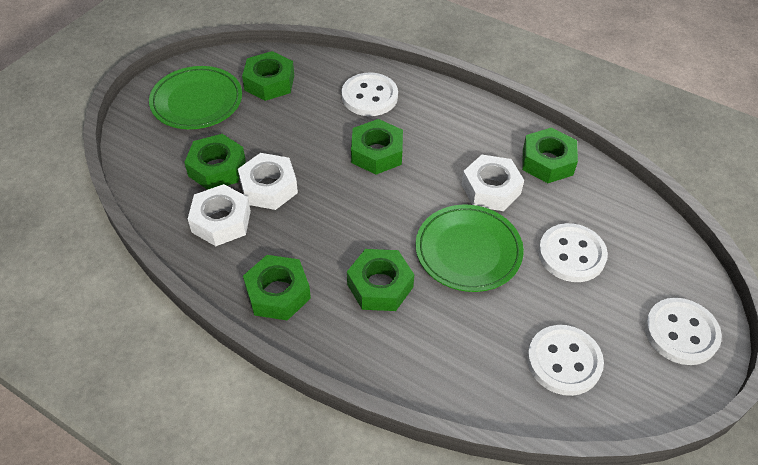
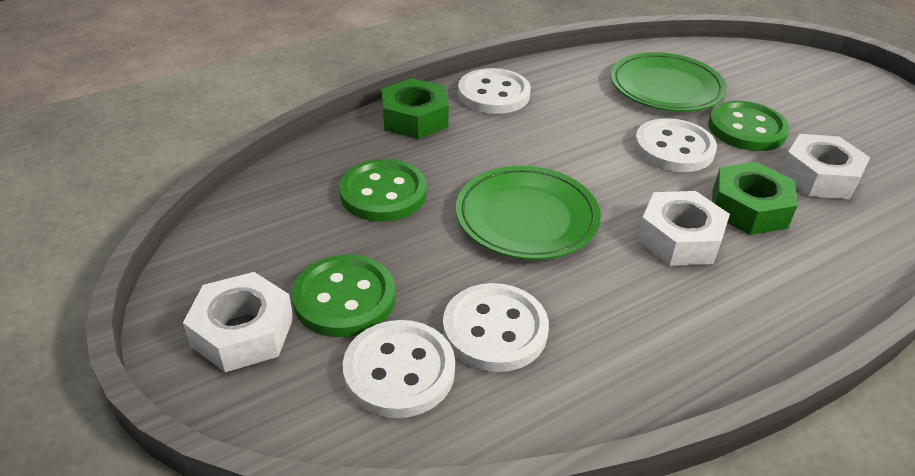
green button: none = 0 -> [292,255,395,337] [339,159,427,222] [708,101,790,151] = 3
green nut: [184,134,246,190] [242,51,294,101] [243,255,311,321] [347,249,414,311] [351,119,403,175] [522,128,578,183] = 6 -> [382,78,449,139] [712,162,797,235] = 2

